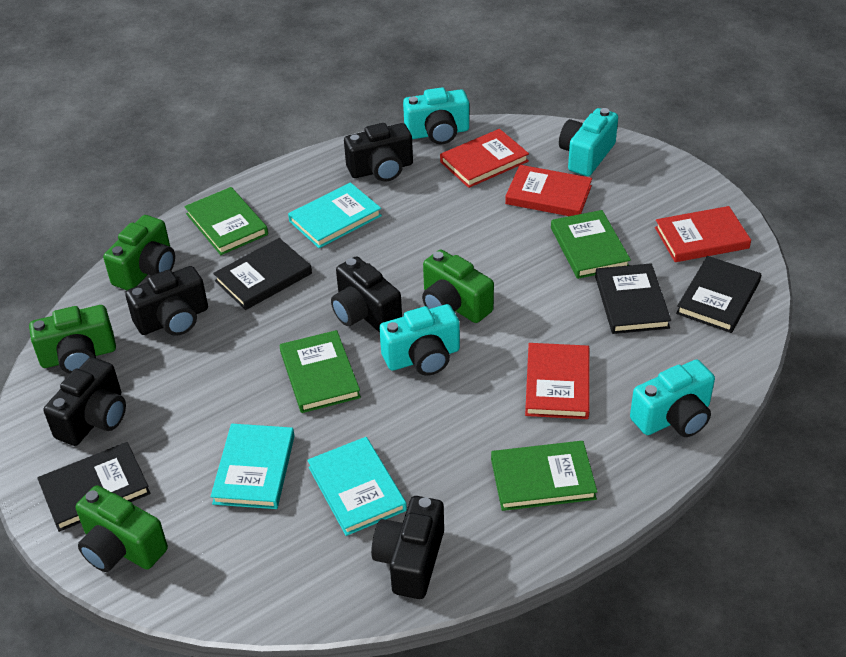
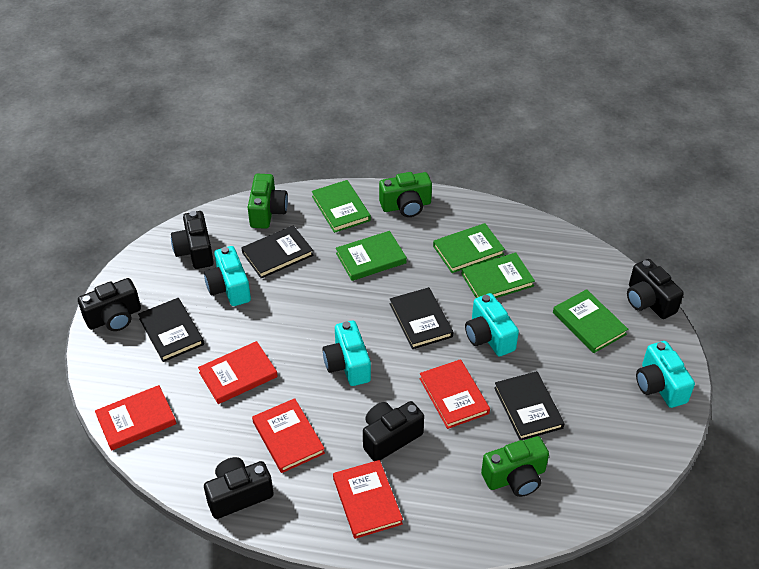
green book: [185,187,268,255] [280,330,361,413] [491,441,597,511] [551,210,631,279] = 4 -> [312,180,371,233] [336,231,407,281] [433,223,505,273] [462,253,535,298] [553,289,628,353] = 5
green camera: [29,305,116,374] [76,485,168,572] [103,215,175,290] [422,250,494,323] = 4 -> [248,174,288,229] [379,172,432,217] [481,436,549,497] = 3
red book: [440,129,529,188] [505,165,592,216] [525,343,590,419] [655,206,751,262] = 4 -> [95,385,177,451] [198,341,278,404] [252,398,325,473] [333,460,403,539] [419,359,490,429] = 5
turquoise book: [211,424,295,509] [288,182,382,248] [308,437,407,536] = 3 -> none = 0

